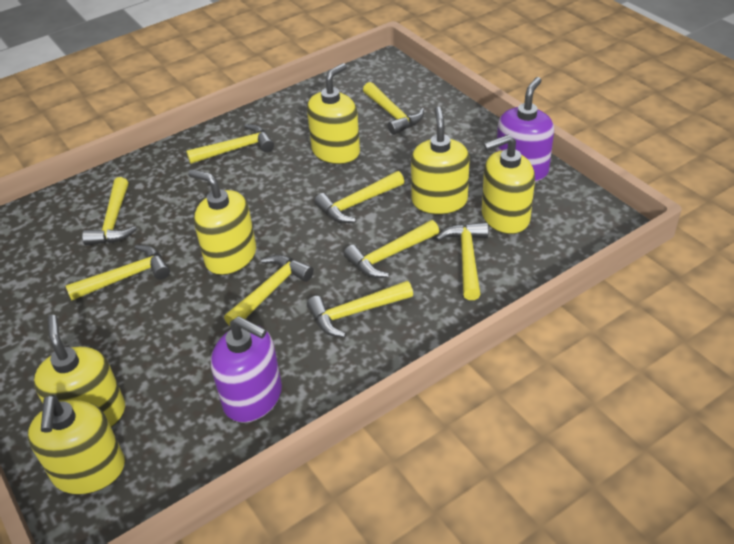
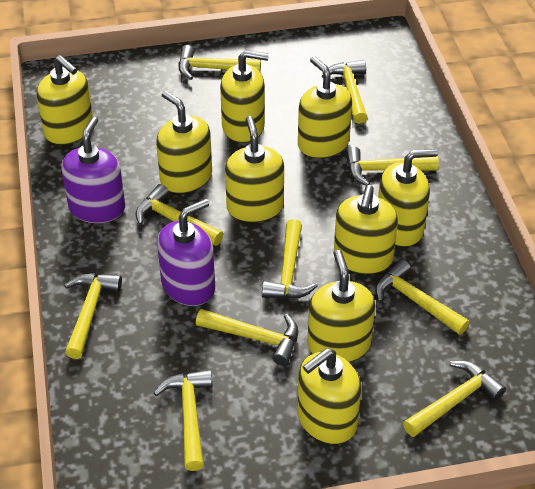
yellow hammer: [65,245,170,301] [82,177,137,245] [186,124,274,164] [224,255,314,326] [307,281,413,338] [314,171,404,223] [344,220,439,278] [363,82,424,135] [436,222,488,300] = 9 -> [64,273,122,359] [136,184,223,246] [154,369,212,471] [178,45,261,80] [196,309,298,366] [262,219,318,299] [322,60,368,124] [345,146,439,186] [375,259,469,335] [403,361,506,437] = 10
yellow soap dispenser: [28,395,125,495] [34,315,125,427] [188,169,256,275] [307,63,360,164] [411,106,470,215] [482,135,535,234] = 6 -> [37,55,93,145] [156,91,212,194] [220,50,269,143] [225,116,284,223] [297,348,361,444] [298,56,352,158] [307,250,375,362] [334,185,398,274] [378,149,437,247] = 9

